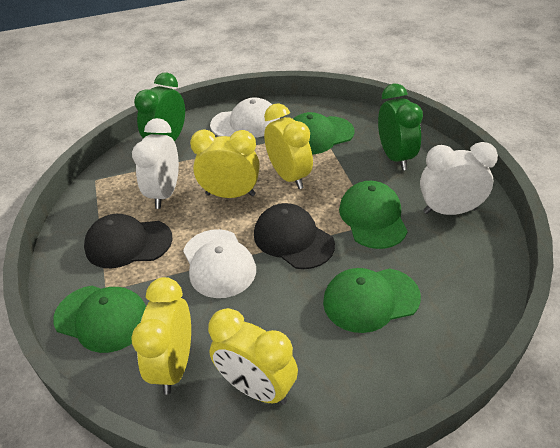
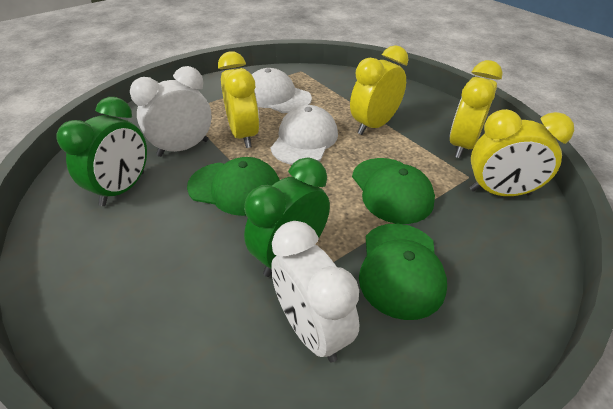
black cap: [84,214,173,268] [254,203,335,269] = 2 -> none = 0
green cap: [53,286,146,353] [293,112,355,154] [323,268,421,333] [339,181,408,249] = 4 -> [187,157,280,216] [352,158,435,224] [359,224,447,320] = 3

